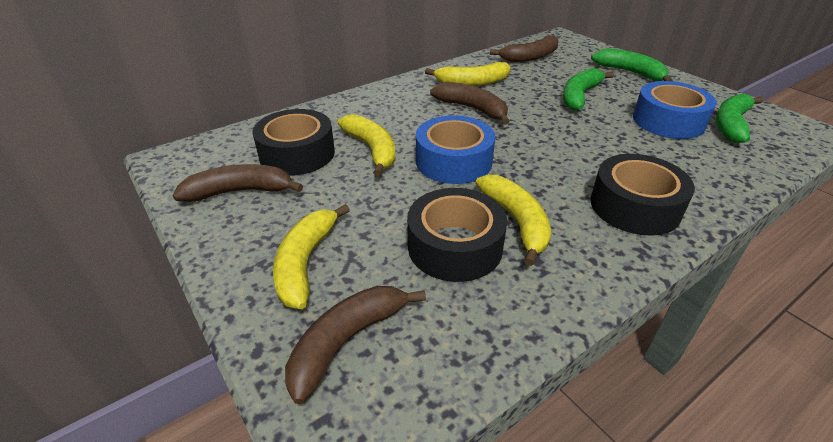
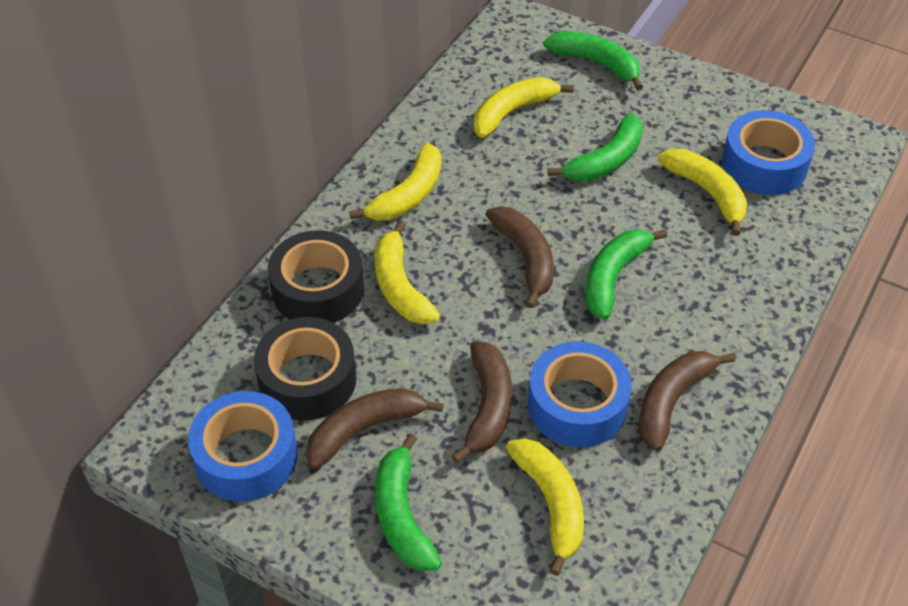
black tape: [252,109,335,175] [407,188,507,282] [591,154,695,236] = 3 -> [254,317,357,420] [268,230,364,323] = 2
blue tape: [416,115,495,184] [633,81,717,139] = 2 -> [188,391,298,501] [528,342,632,447] [722,110,815,195] = 3
green banana: [563,68,614,111] [591,48,673,81] [715,93,764,143] = 3 -> [375,433,442,571] [543,31,643,91] [548,113,643,182] [585,229,667,320] = 4
yellow banana: [273,204,350,309] [338,114,395,176] [425,62,510,86] [476,174,551,266] = 4 -> [349,143,441,221] [375,220,440,324] [474,77,574,138] [506,438,584,576] [658,149,747,236] = 5

